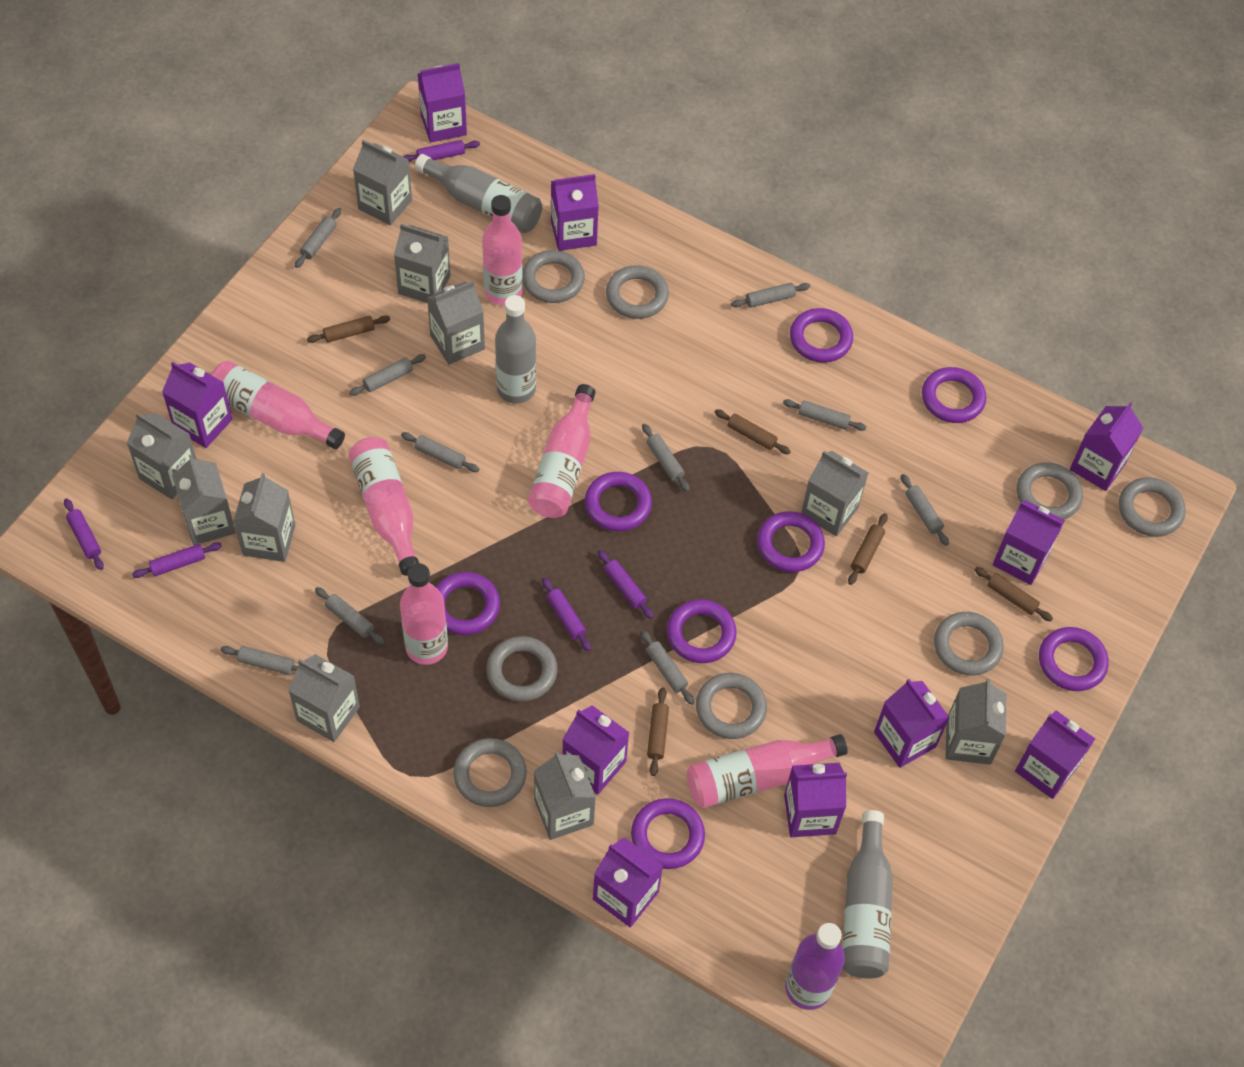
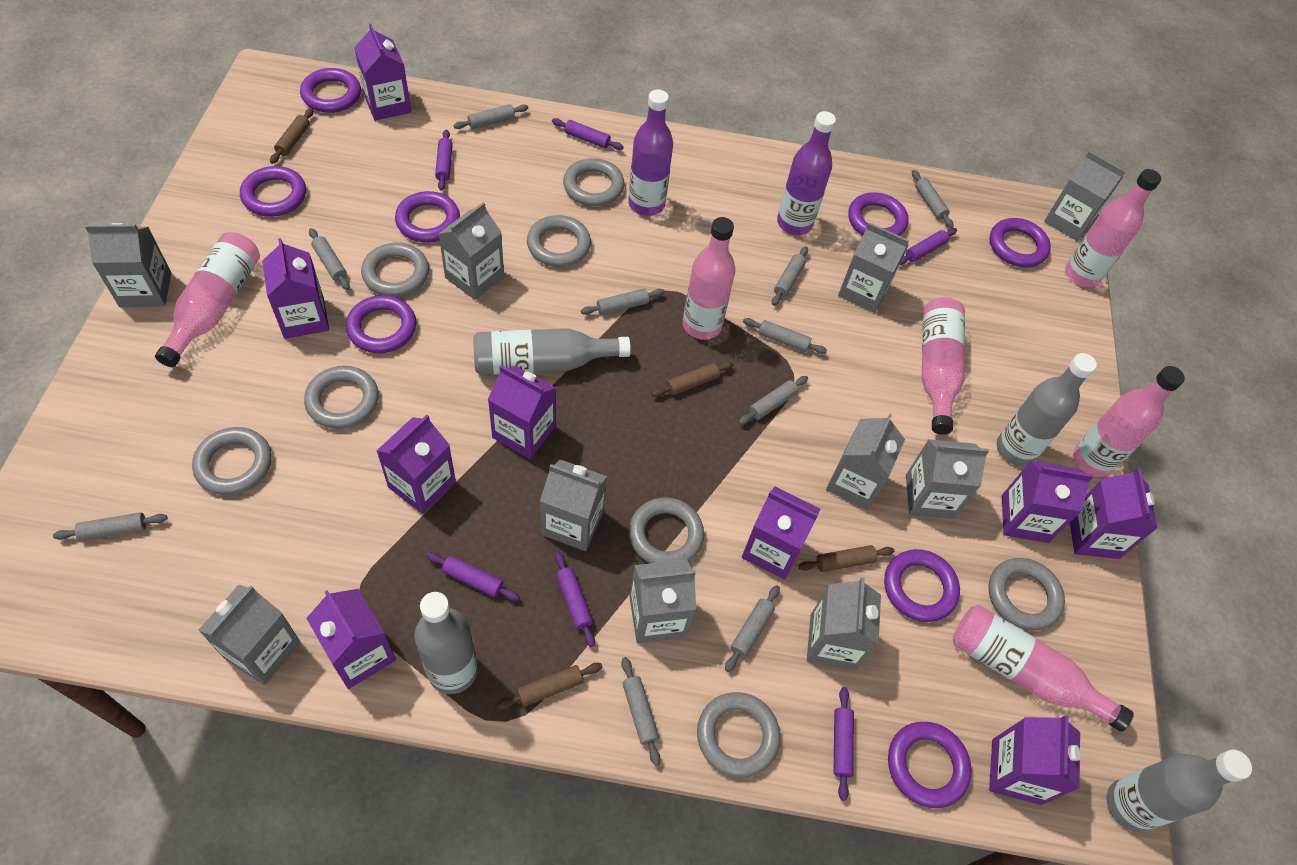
brown rolling pin: [307,315,390,343] [647,687,669,776] [715,409,791,454] [848,513,888,585] [975,567,1053,621] = 5 -> [270,108,313,164] [497,663,602,709] [652,361,734,397] [798,545,894,572] = 4
grey bottle: [414,154,542,233] [495,295,536,404] [842,810,893,979] = 3 -> [414,592,478,694] [473,328,631,375] [997,353,1097,466] [1106,750,1252,832] = 4
purple bottle: [785,923,845,1010] = 1 -> [628,89,673,216] [777,111,836,235] = 2
purple carton: [162,362,232,448] [418,63,467,143] [551,174,599,251] [562,705,630,794] [593,837,663,927] [784,763,847,837] [874,679,950,768] [993,500,1065,585] [1015,710,1095,799] [1070,402,1143,491] = 10 -> [262,238,329,339] [306,589,396,689] [354,24,411,121] [377,415,456,514] [488,365,556,459] [742,486,820,580] [989,715,1080,805] [1002,461,1094,543] [1070,468,1158,559] = 9
purple rolling pin: [64,498,104,570] [132,542,222,578] [403,140,480,162] [542,577,591,651] [598,550,654,619] = 5 -> [426,552,520,601] [435,130,453,191] [552,118,624,150] [555,551,595,647] [834,687,854,801] [900,228,957,265] = 6

